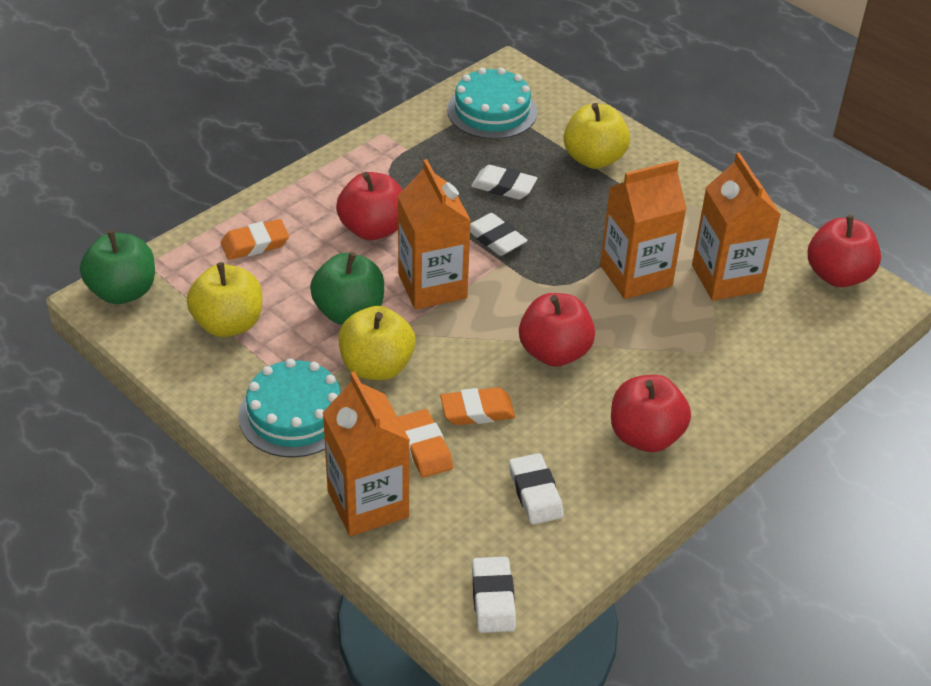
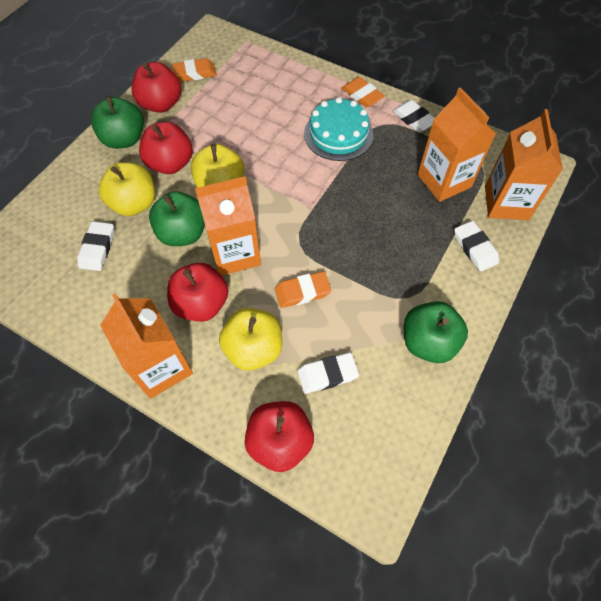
green apple: [80,230,155,304] [310,252,384,325] = 2 -> [91,96,144,149] [149,191,205,246] [404,301,468,363] = 3
turquoise cake: [238,359,342,458] [447,68,537,139] = 2 -> [304,97,373,161] = 1

